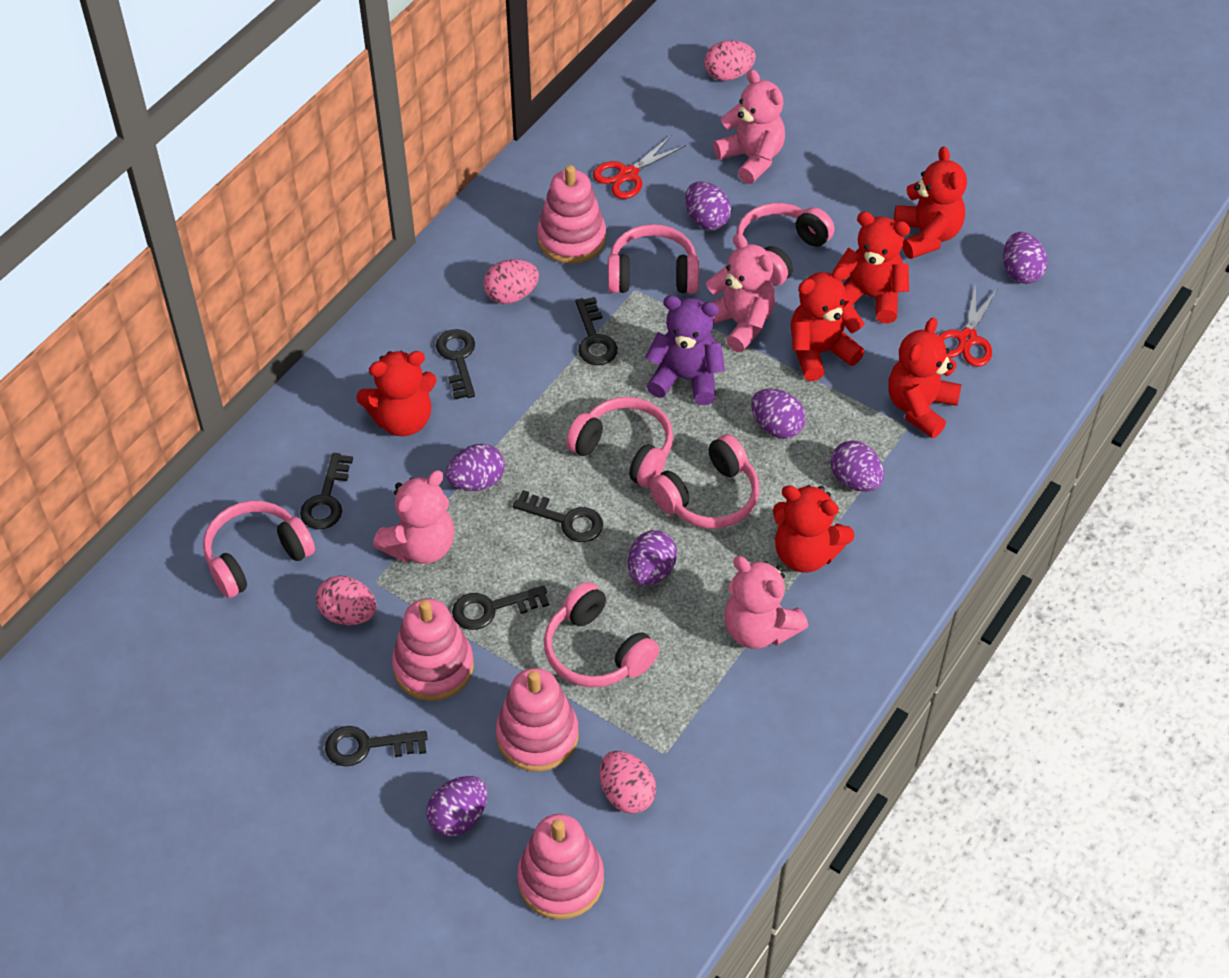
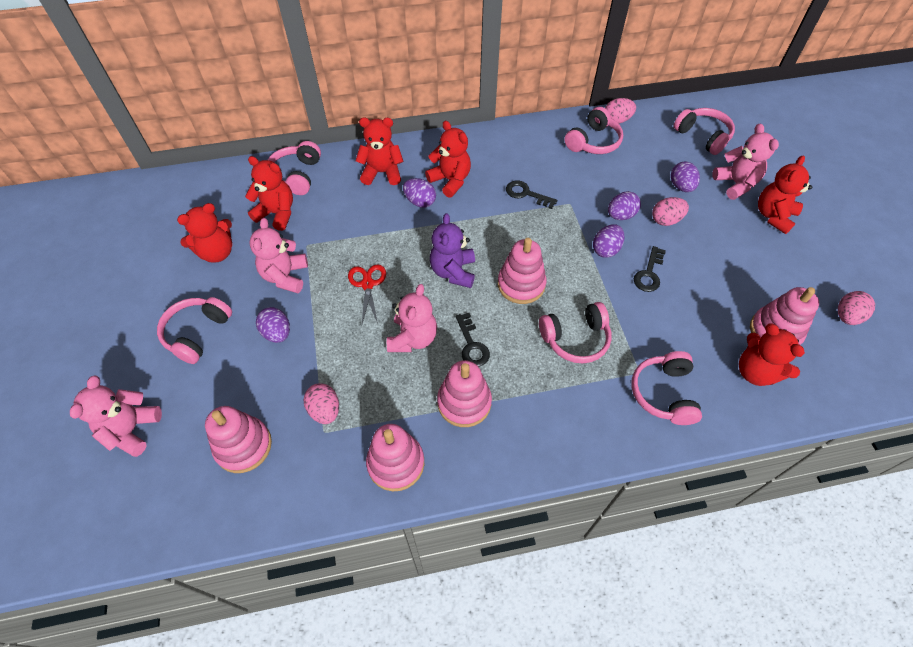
black key: [300,453,353,529] [325,726,428,766] [436,329,475,400] [452,586,549,630] [513,490,603,542] [575,297,618,365] = 6 -> [456,313,490,367] [506,180,557,209] [634,246,666,292] = 3
pink stacking toy: [392,598,474,701] [496,668,579,772] [517,814,604,920] [537,165,606,264] = 4 -> [205,406,272,473] [366,424,424,491] [437,360,492,427] [498,238,546,304] [750,287,819,345] = 5
purple egg: [426,776,488,837] [446,444,505,491] [628,530,677,586] [685,181,731,230] [751,388,806,439] [831,440,884,492] [1003,232,1047,284] = 7 -> [256,307,290,343] [403,178,436,208] [593,224,625,258] [608,191,641,220] [671,161,700,192] = 5
red scissors: [593,135,686,199] [939,284,998,367] = 2 -> [348,264,386,324] = 1

